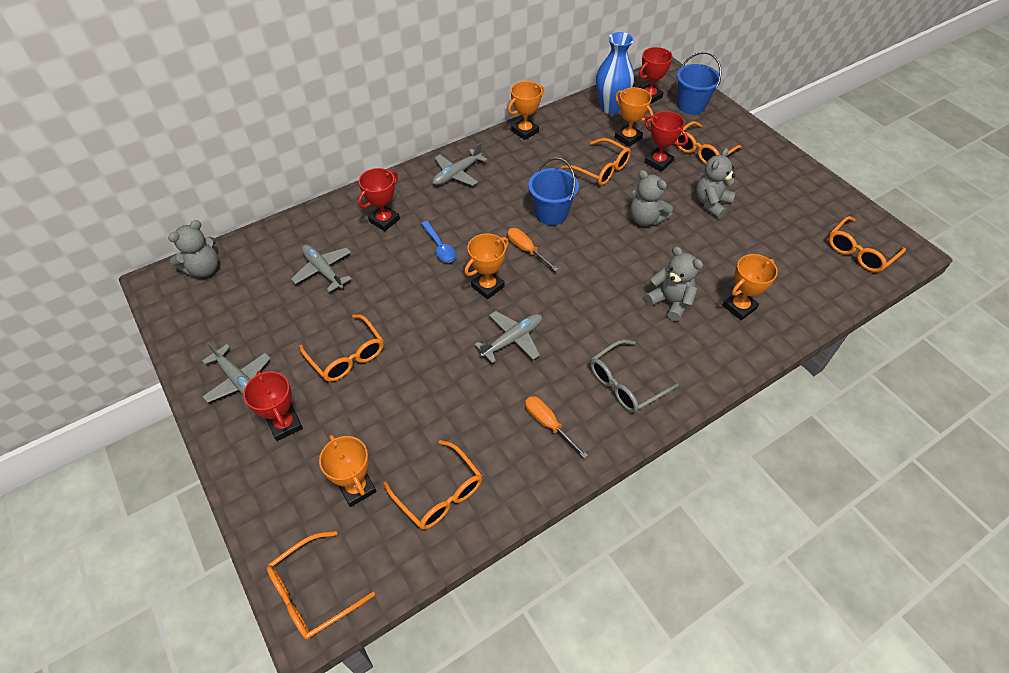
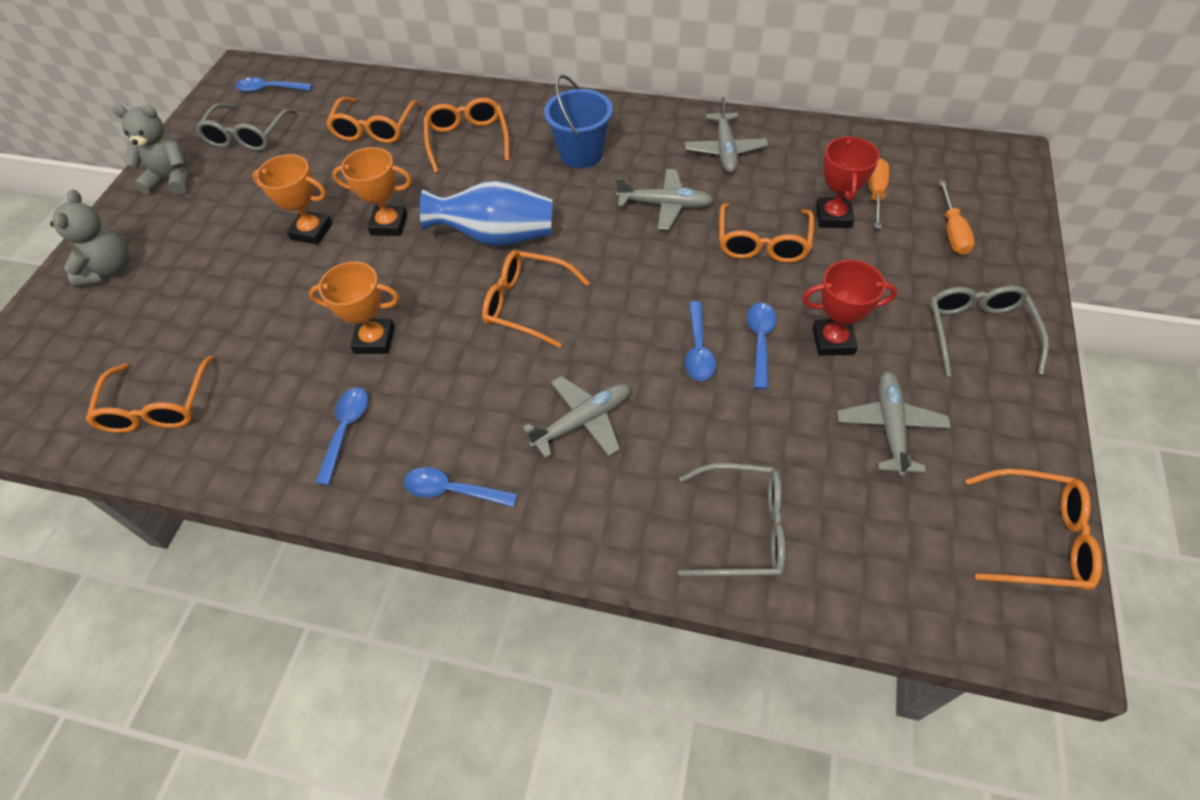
blue bucket: [528,157,579,225] [677,52,721,115] = 2 -> [544,75,613,168] = 1
blue spoon: [421,221,457,262] = 1 -> [235,77,313,92] [316,388,368,485] [404,467,517,507] [685,301,716,381] [747,303,777,389] = 5
grey glasses: [590,339,679,413] = 1 -> [196,103,297,151] [678,463,786,577] [929,286,1049,377] = 3
grey teddy bear: [168,220,218,277] [630,170,673,226] [645,247,703,321] [696,148,736,218] = 4 -> [50,190,130,288] [113,105,189,195] = 2
orange trophy: [319,435,376,507] [465,234,509,299] [508,81,544,140] [614,87,653,147] [722,254,778,320] = 5 -> [252,154,332,245] [309,261,399,354] [332,147,412,236] = 3
red trophy: [243,371,303,441] [358,168,400,231] [639,47,673,104] [644,111,688,172] = 4 -> [802,260,897,356] [816,136,879,228] = 2

